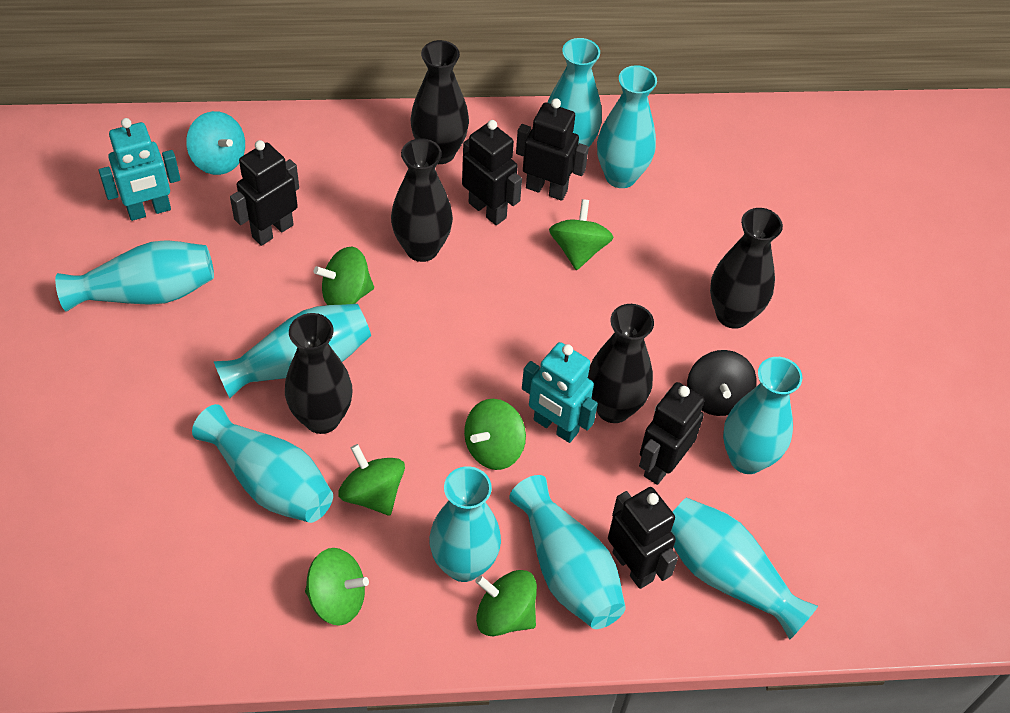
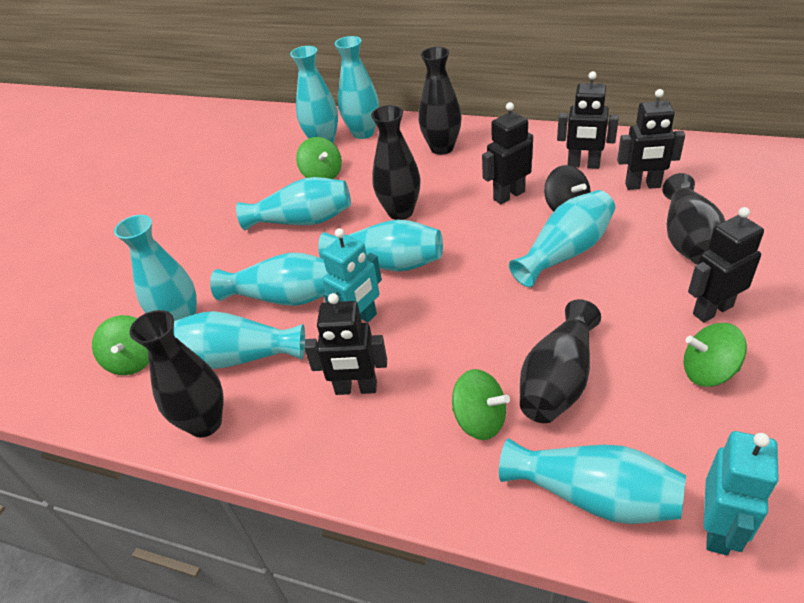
green spinning top: [305,548,369,625] [314,246,374,305] [339,444,405,515] [464,399,526,470] [476,570,537,636] [549,199,613,270] = 6 -> [92,315,149,375] [296,137,342,179] [452,369,510,440] [683,323,747,387] = 4
turquoise spinning top: [186,111,245,175] = 1 -> none = 0

